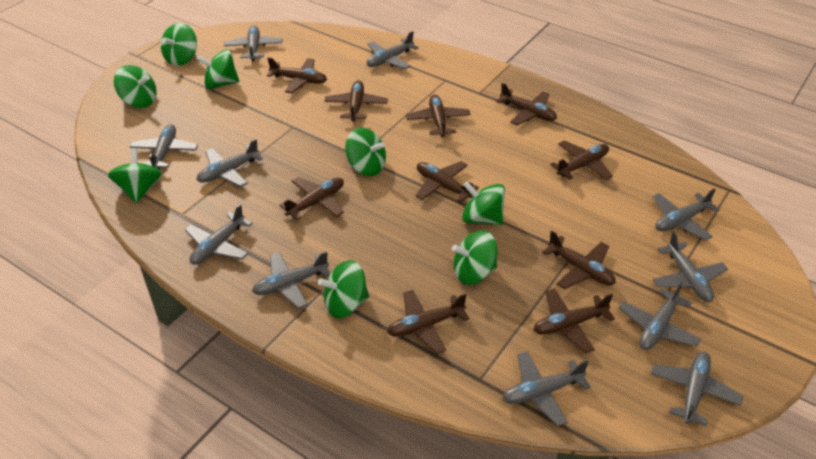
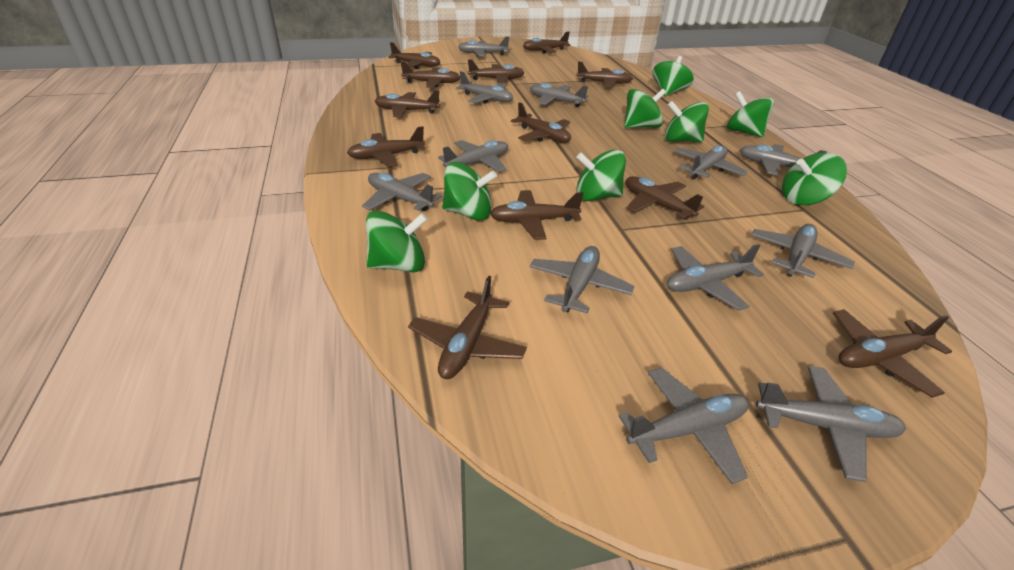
brown plane: [267,57,327,93] [279,177,344,220] [324,80,388,122] [387,290,469,354] [406,94,471,137] [416,161,479,203] [496,83,557,125] [534,289,615,353] [542,230,616,289] [550,140,613,180] = 10 -> [347,126,426,167] [374,91,440,118] [388,42,441,69] [401,61,460,88] [408,276,527,379] [468,59,525,84] [490,190,584,240] [511,102,571,143] [523,32,570,54] [576,62,633,88] [625,176,704,220] [833,309,952,398] = 12
grey plane: [130,124,198,169] [185,204,253,265] [196,139,263,187] [224,25,282,61] [252,251,331,309] [367,31,419,69] [503,352,591,426] [619,282,701,350] [650,352,743,426] [652,188,720,241] [653,232,728,302] = 11 -> [362,173,442,211] [438,140,508,172] [456,71,513,104] [458,37,509,57] [530,83,588,107] [530,246,634,313] [618,368,749,484] [667,244,764,311] [673,145,748,179] [740,144,827,176] [751,224,855,278] [756,366,906,482] = 12

